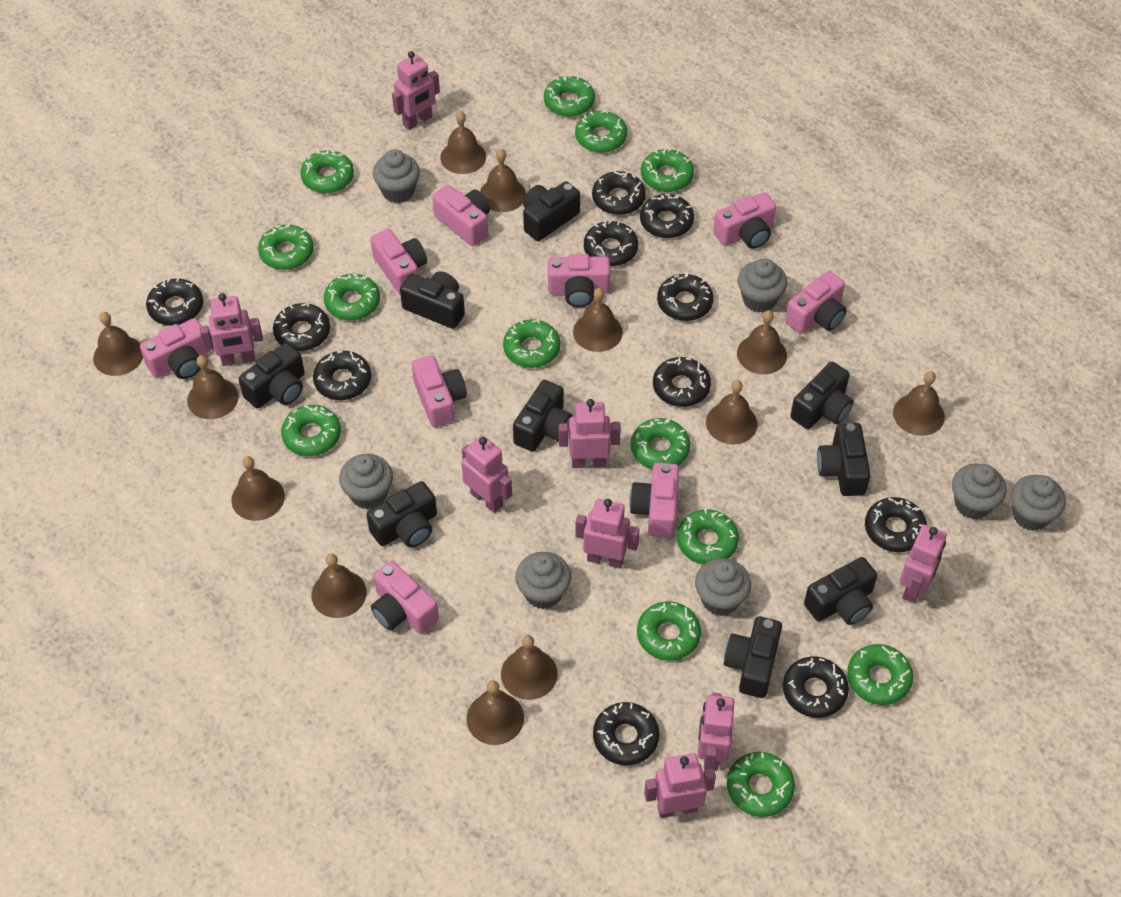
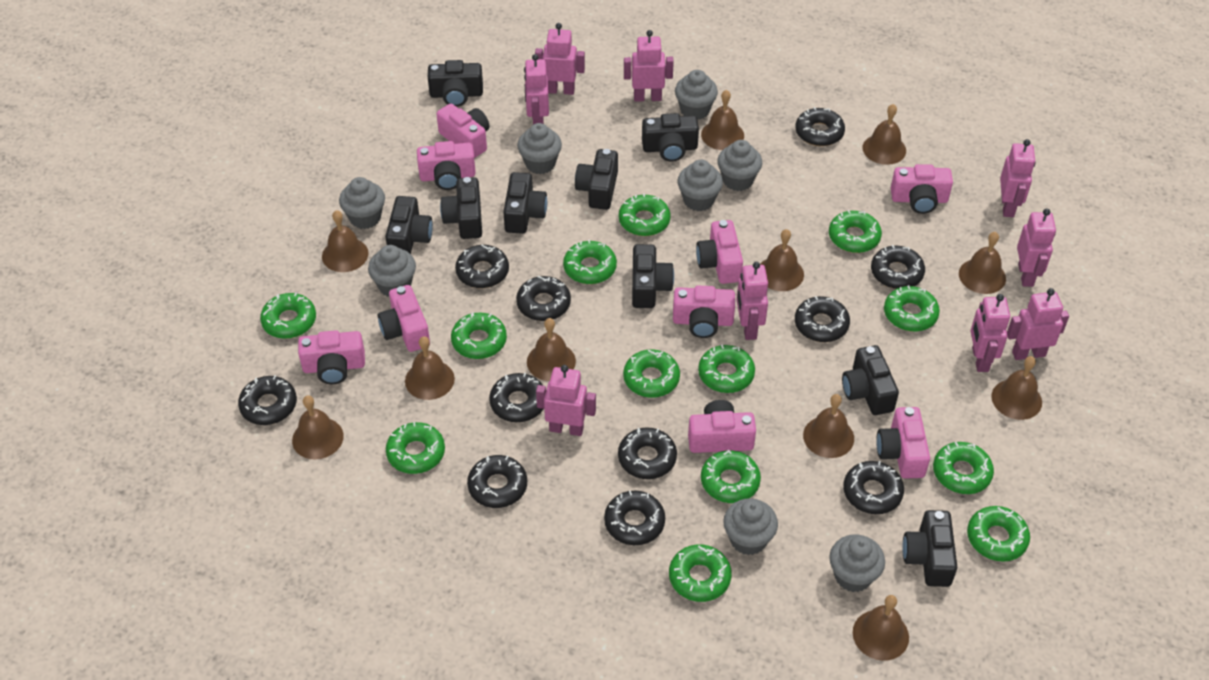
brown bell: [93,312,143,376] [187,355,239,419] [231,456,285,521] [311,553,367,618] [440,111,486,174] [466,680,524,745] [480,149,526,212] [501,635,558,700] [573,288,623,352] [706,380,757,445] [737,310,787,374] [893,371,945,436] = 12 -> [292,395,344,460] [322,210,369,272] [405,336,455,400] [527,318,576,381] [701,90,744,150] [760,229,804,291] [803,394,854,458] [853,595,909,661] [863,104,906,165] [959,232,1006,294] [991,356,1042,420] = 11
grey cupcake: [339,454,393,510] [373,150,420,203] [515,552,571,609] [695,558,751,616] [738,258,787,313] [952,463,1007,519] [1011,475,1066,531] = 7 -> [339,177,385,229] [368,245,416,297] [517,123,562,174] [675,70,718,120] [678,160,723,211] [717,140,762,191] [723,498,778,555] [829,535,885,592] = 8
pink robot: [200,293,263,366] [392,51,440,130] [461,436,512,513] [559,399,621,468] [575,499,640,569] [644,753,716,818] [698,693,734,771] [900,525,947,603] = 8 -> [524,54,549,124] [535,23,585,95] [536,365,596,436] [624,30,674,102] [737,262,768,340] [971,294,1010,372] [1000,139,1036,217] [1007,288,1069,360] [1017,208,1056,287] = 9

